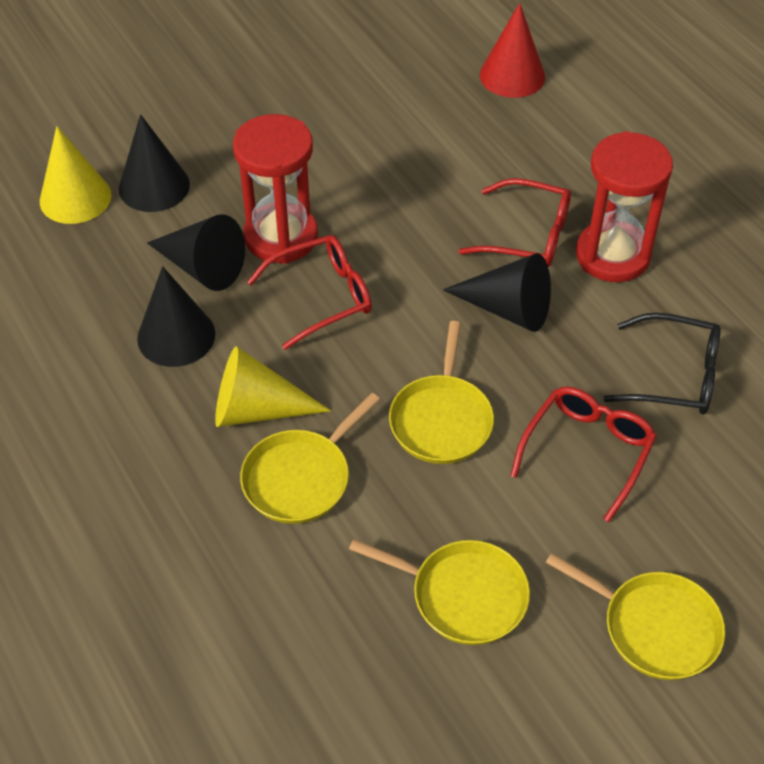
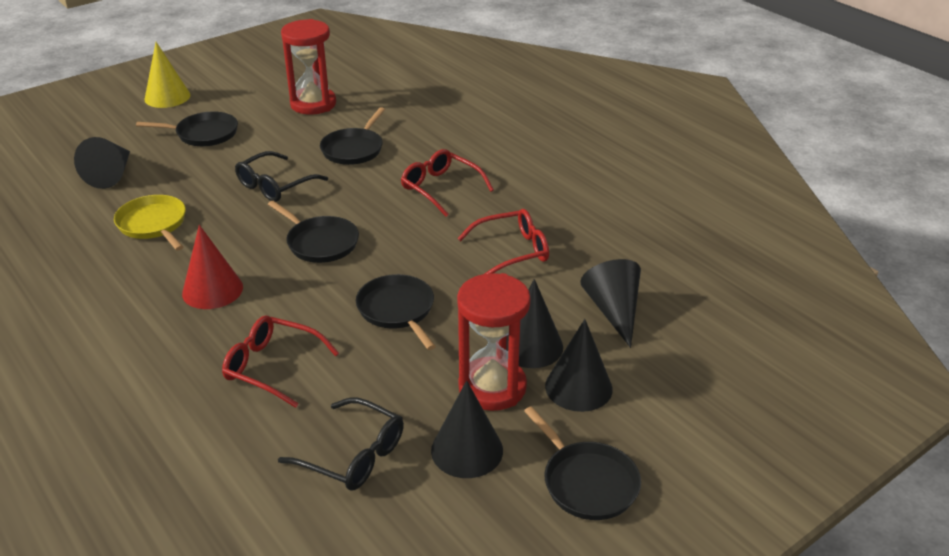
black cone: [119,114,190,212] [137,266,215,367] [147,215,245,291] [443,253,551,332] = 4 -> [74,137,130,189] [431,380,503,478] [506,279,563,368] [545,319,613,412] [580,259,641,348] = 5
black glasses: [604,312,720,415] = 1 -> [235,151,328,202] [278,397,404,491] = 2
black pan: none = 0 -> [136,111,238,146] [268,201,359,263] [320,107,385,165] [356,274,436,350] [524,406,641,520] = 5
yellow cone: [40,126,112,224] [215,346,331,427] = 2 -> [144,42,190,108] = 1
yellow pan: [240,393,380,524] [349,539,530,645] [389,321,494,464] [546,553,725,680] = 4 -> [114,195,186,250] = 1

